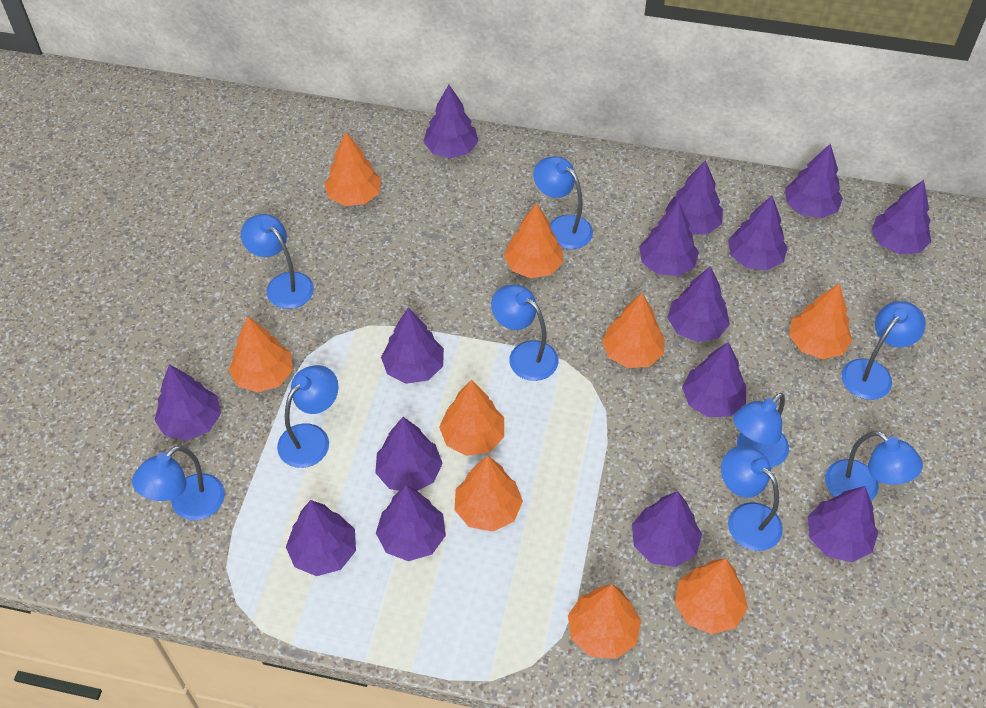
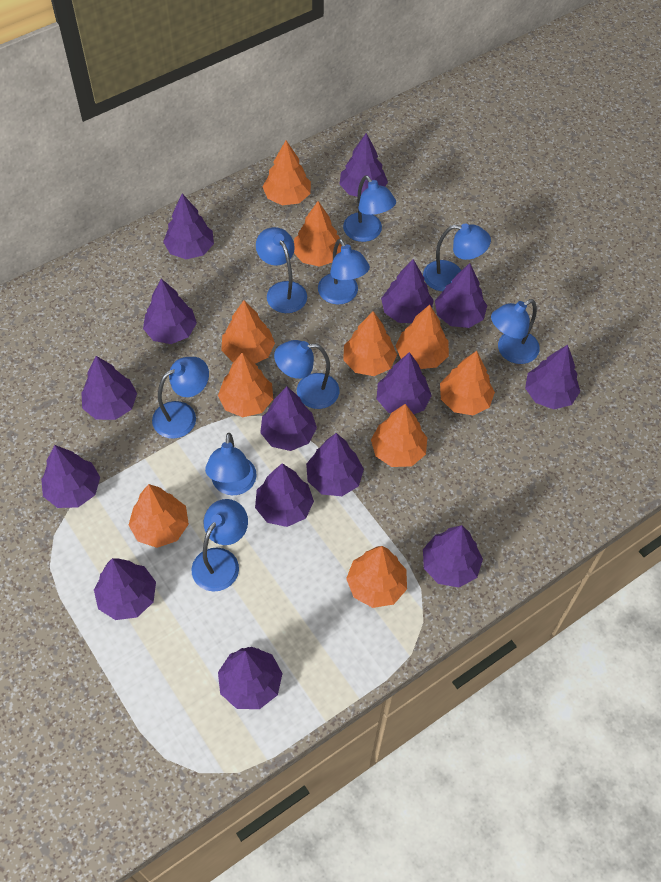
orange tree: [229,316,293,393] [324,132,381,206] [439,379,504,456] [454,455,523,532] [504,203,563,278] [568,584,641,659] [602,293,664,368] [675,559,748,634] [789,283,852,359] = 9 -> [129,484,189,548] [218,352,273,417] [221,300,275,364] [262,140,311,205] [294,201,342,267] [343,311,397,376] [346,546,407,608] [371,404,427,467] [396,305,449,369] [440,351,495,415] = 10

